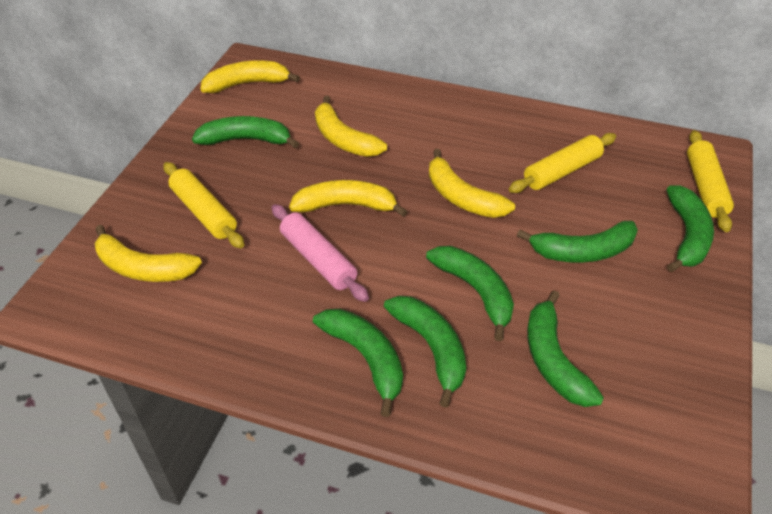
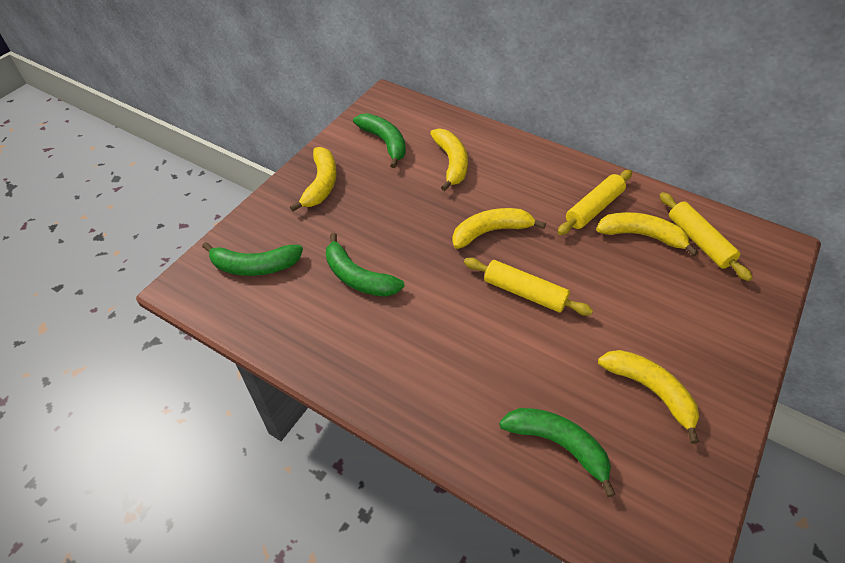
green banana: [192,116,299,148] [313,309,403,417] [384,296,466,408] [426,246,514,341] [517,221,638,263] [527,290,604,407] [666,186,714,272] = 7 -> [202,242,303,276] [326,233,404,297] [353,113,406,168] [499,408,616,497] = 4
pink rolling pin: [271,204,369,302] = 1 -> none = 0

